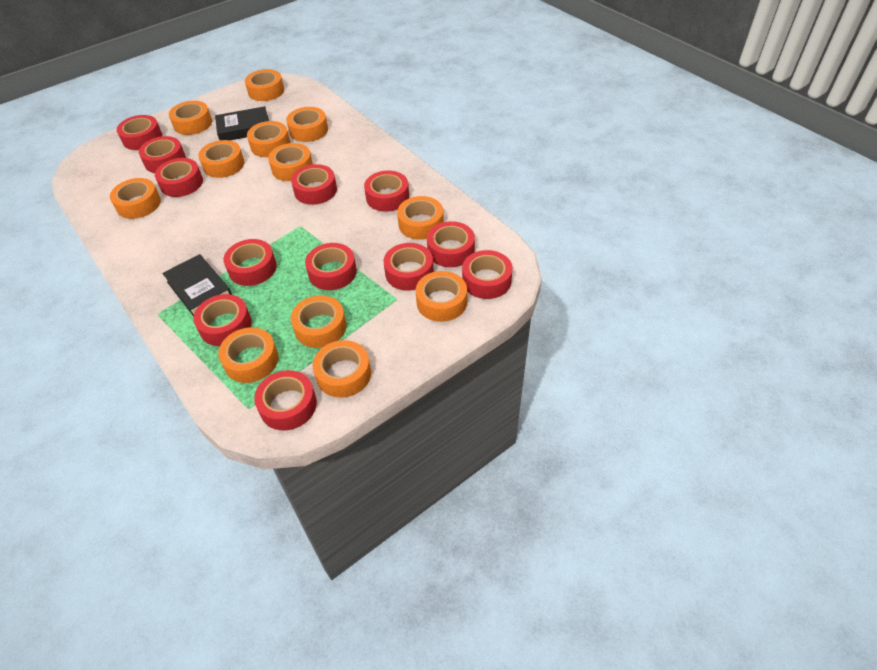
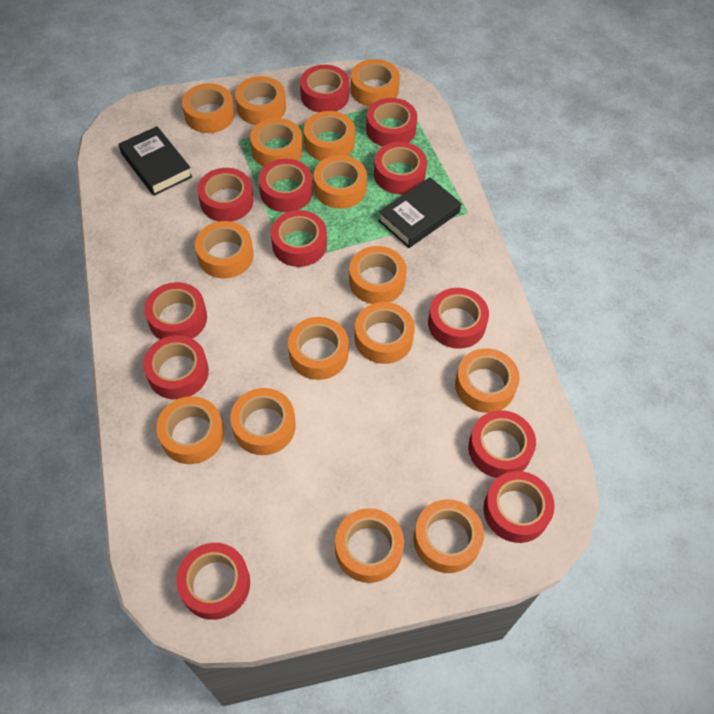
orange tape: [110,178,161,219] [169,101,212,135] [198,140,244,178] [218,327,278,383] [245,69,284,101] [247,121,290,157] [268,143,313,181] [286,107,328,142] [291,295,346,348] [313,340,371,398] [397,196,444,240] [416,271,467,322] = 12 -> [156,396,224,464] [182,83,235,133] [195,221,254,279] [230,388,295,455] [235,76,286,125] [250,118,303,167] [288,317,349,380] [304,111,355,161] [314,155,367,209] [335,508,404,583] [349,246,407,304] [351,59,400,107] [355,302,415,364] [413,499,484,573] [455,348,520,413] = 15

